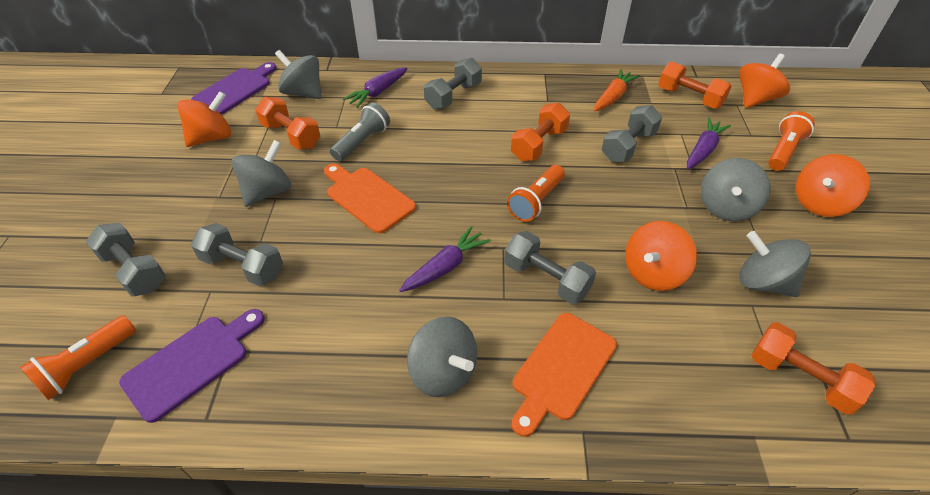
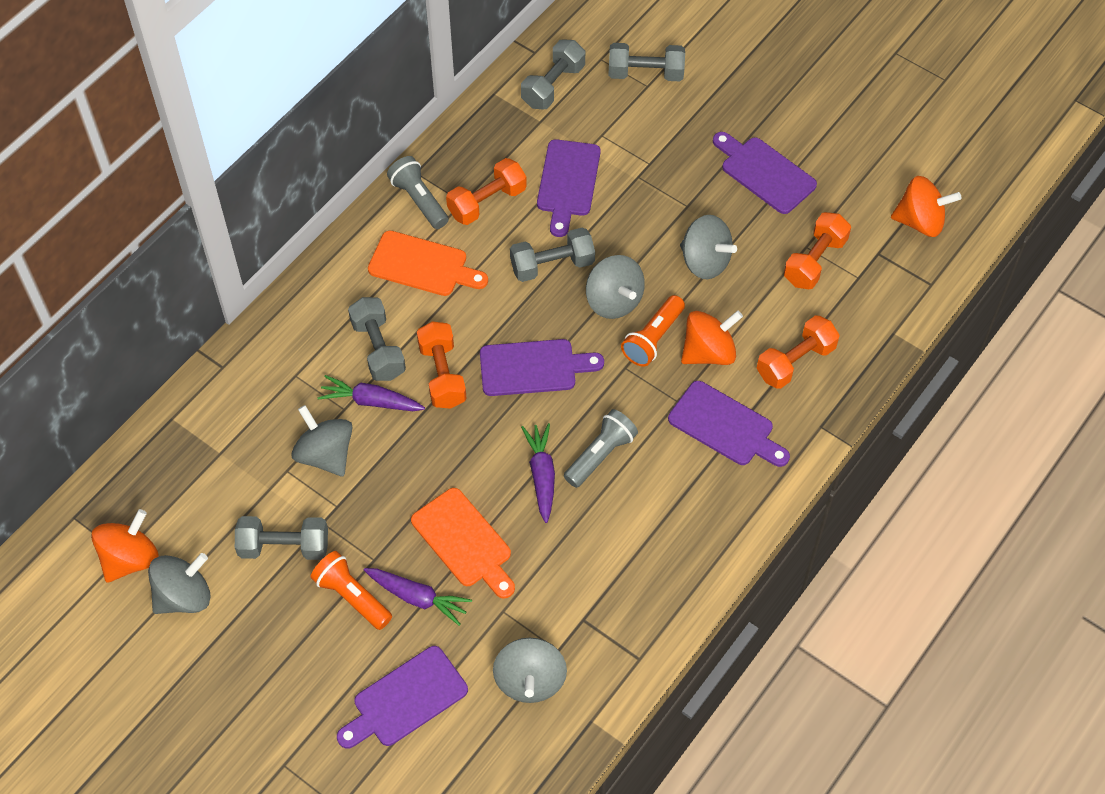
grey flashlight: [330,102,390,161] = 1 -> [387,156,449,229] [564,409,638,488] = 2
orange carrot: [593,69,640,112] = 1 -> none = 0
orange flashlight: [20,315,136,400] [507,165,565,222] [768,111,815,171] = 3 -> [311,551,392,630] [621,295,685,367] = 2
orange spinning top: [178,91,231,147] [625,221,697,291] [739,54,790,108] [796,154,870,217] = 4 -> [91,509,159,583] [681,310,743,365] [891,176,961,237] = 3
purple cutting board: [119,309,264,423] [191,62,276,115] = 2 -> [337,646,468,749] [480,339,604,396] [537,139,601,237] [668,381,790,467] [713,132,817,214] = 5

